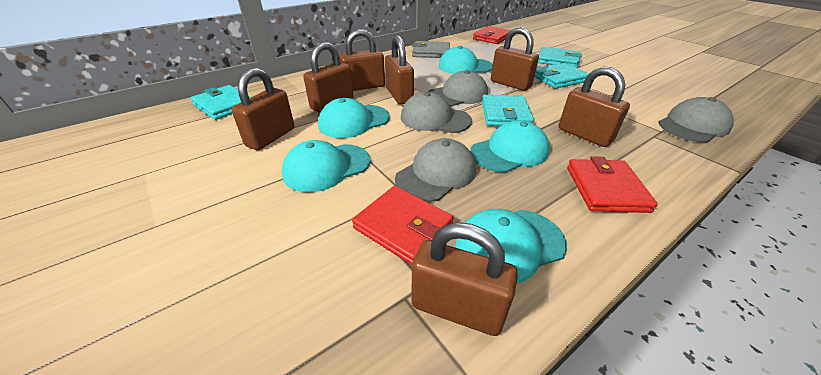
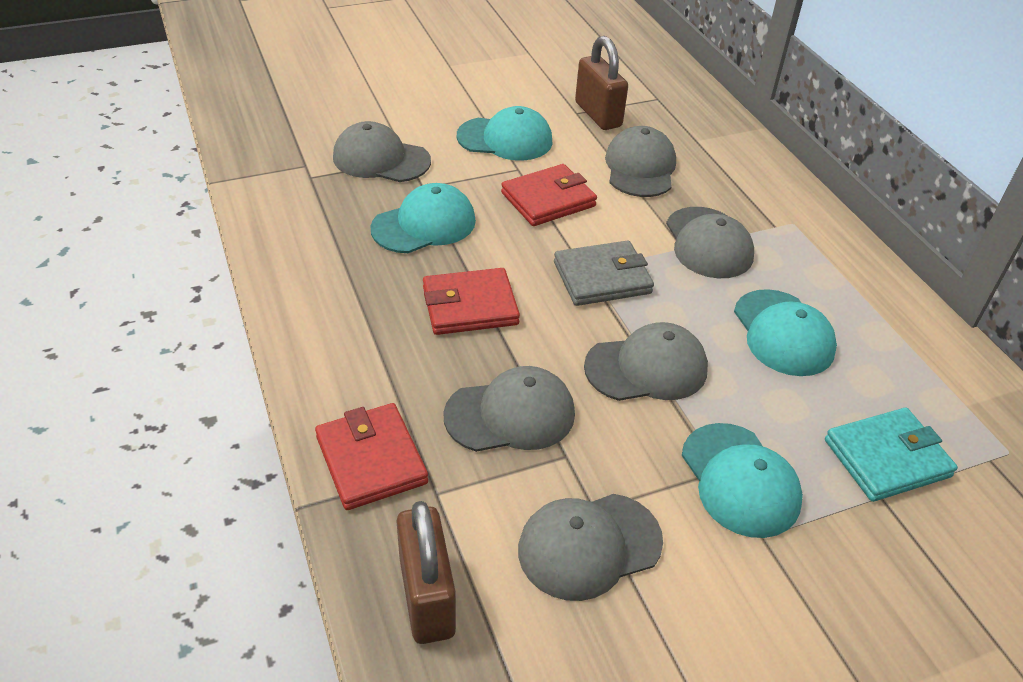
brown padlock: [231,68,295,150] [303,42,353,113] [339,29,385,91] [385,35,414,104] [412,222,518,336] [491,27,539,91] [559,67,630,147] = 7 -> [396,501,456,644] [575,36,628,130] = 2
grey cap: [395,138,476,202] [401,92,472,133] [428,70,488,107] [658,97,734,142] = 4 -> [333,121,431,182] [443,366,575,452] [518,494,663,601] [584,322,708,401] [605,126,676,197] [666,207,754,278] = 6
turquoise cap: [282,140,370,192] [318,98,390,138] [439,46,493,74] [455,209,567,283] [470,120,550,173] = 5 -> [370,183,476,253] [457,106,553,161] [682,423,803,538] [734,289,837,376] = 4
turquoise wallet: [190,85,251,120] [482,95,534,126] [534,63,588,89] [538,47,582,68] = 4 -> [825,408,958,502] = 1

